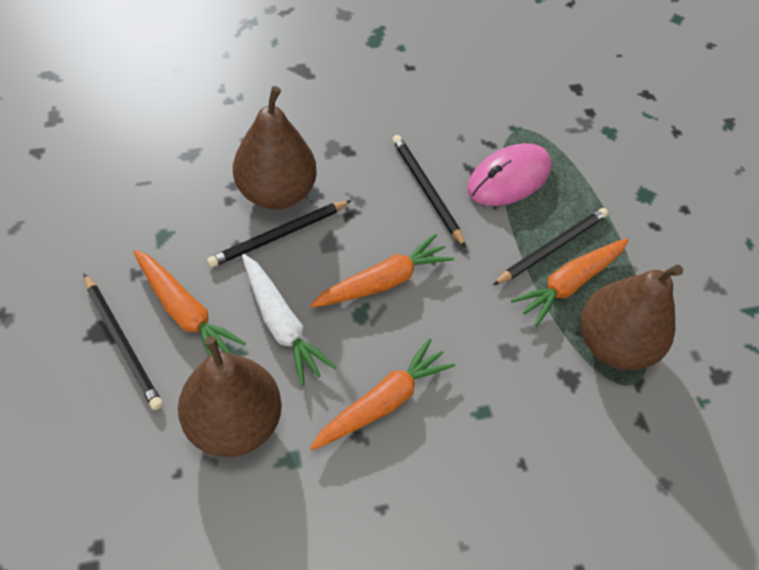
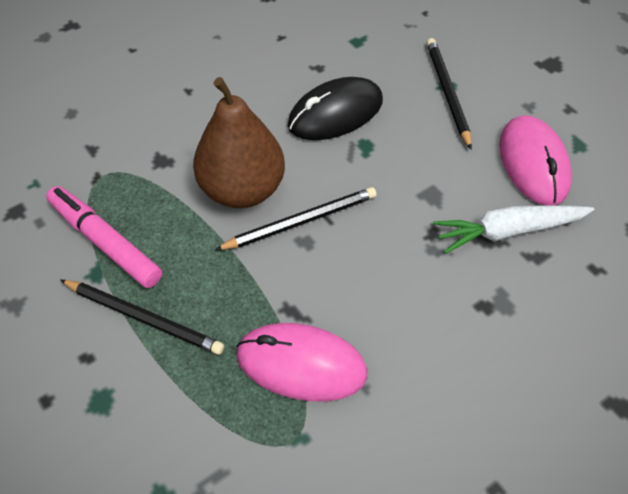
black mouse: none = 0 -> [288,77,383,140] = 1
black pencil: [84,274,163,410] [207,200,352,268] [392,135,466,248] [493,208,608,285] = 4 -> [60,280,224,355] [215,187,376,250] [426,38,472,150] = 3
brown pear: [178,336,282,457] [233,86,317,209] [580,265,683,370] = 3 -> [193,77,285,208] = 1
orange carrot: [133,250,246,356] [310,234,454,308] [310,338,455,450] [511,238,629,327] = 4 -> none = 0
pink marker: none = 0 -> [46,186,162,288] = 1
pink mouse: [467,143,552,206] = 1 -> [237,323,367,401] [499,115,572,205] = 2

